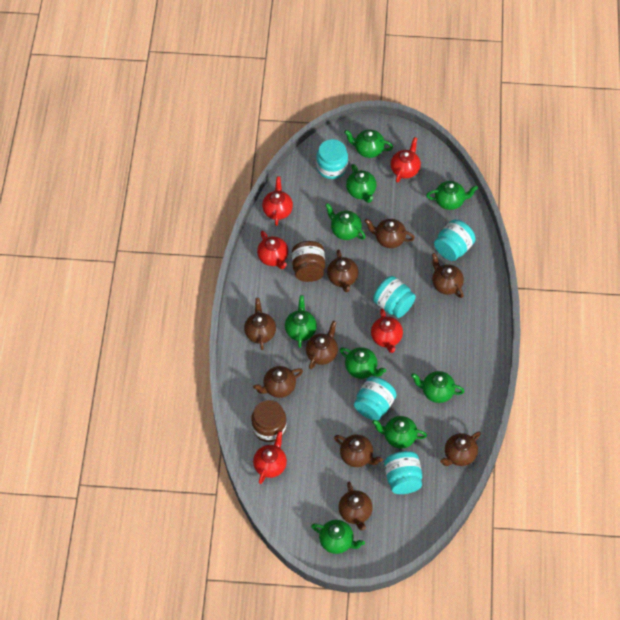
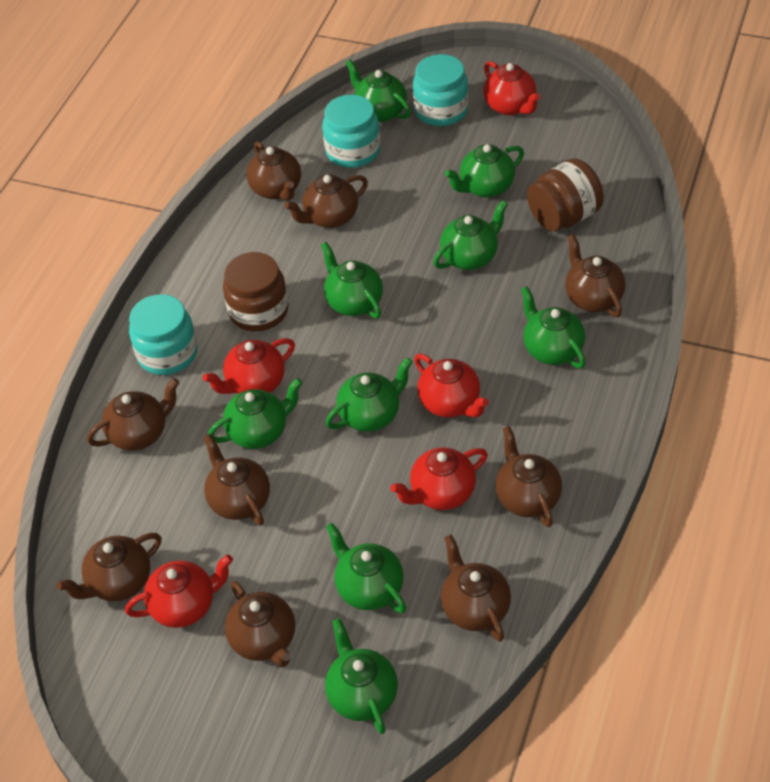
turquoise jar: [316,139,348,179] [354,377,397,420] [373,276,416,318] [384,451,422,494] [434,219,476,261] = 5 -> [129,294,198,375] [322,95,381,168] [413,54,469,126] = 3

